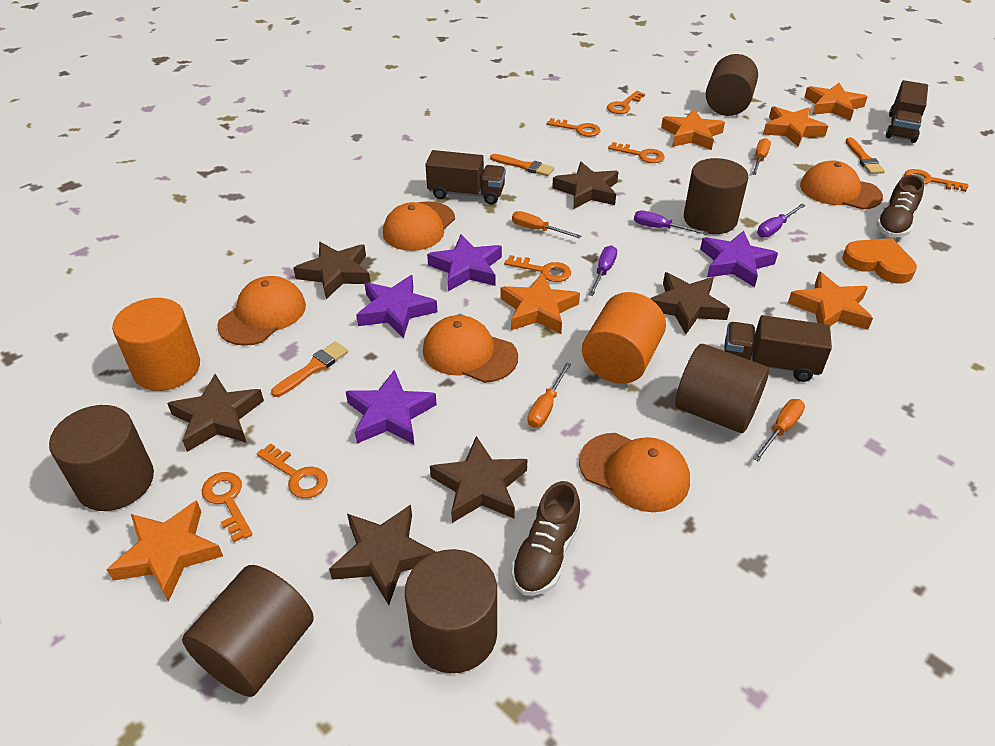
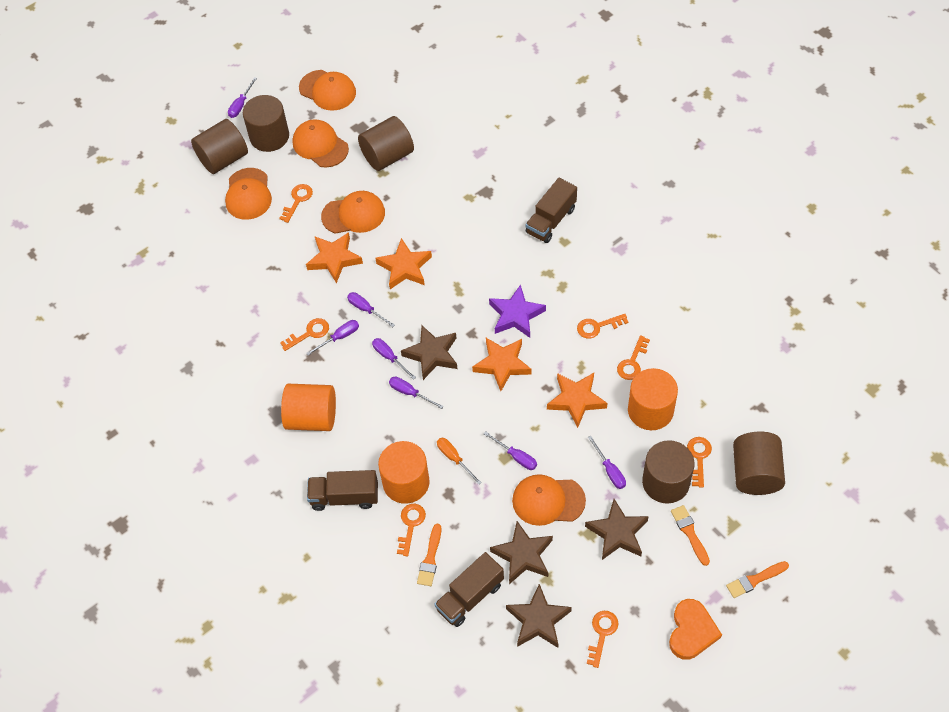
brown cylinder: [49,405,154,511] [182,565,314,697] [405,549,497,673] [675,344,769,433] [684,158,748,234] [706,54,758,116] = 6 -> [191,119,248,174] [243,95,289,152] [358,116,414,171] [642,440,695,504] [733,432,785,495] = 5
brown shoe: [511,481,581,596] [876,175,924,238] = 2 -> none = 0
brown star: [167,374,264,452] [293,242,371,299] [329,505,436,605] [430,436,527,523] [552,162,618,209] [650,272,730,334] = 6 -> [401,325,457,380] [490,521,553,584] [506,584,572,648] [585,499,649,560] = 4
orange cylinder: [112,298,200,391] [582,292,666,384] = 2 -> [281,384,336,431] [378,441,430,504] [628,368,678,430] = 3
orange screwdriver: [512,211,581,238] [528,362,571,428] [752,138,771,175] [753,399,805,462] = 4 -> [437,438,482,485] = 1
orange star: [107,500,223,602] [501,273,580,334] [661,109,725,150] [763,106,828,146] [788,272,873,330] [804,83,867,121] = 6 -> [306,232,363,284] [375,238,432,289] [472,338,532,391] [547,373,607,428] = 4
purple screwdriver: [588,245,617,296] [634,211,708,235] [757,204,805,238] = 3 -> [228,77,257,118] [306,320,359,355] [347,292,395,327] [372,338,416,380] [389,377,444,409] [484,431,537,470] [588,436,626,489] = 7
purple star: [346,370,437,444] [356,275,437,338] [427,235,502,291] [700,231,778,287] = 4 -> [489,285,546,338] = 1

